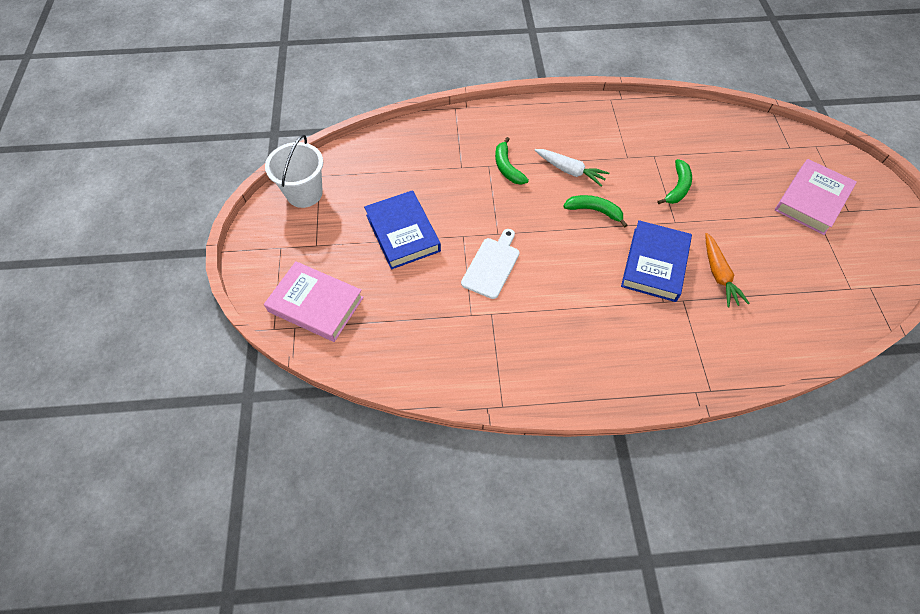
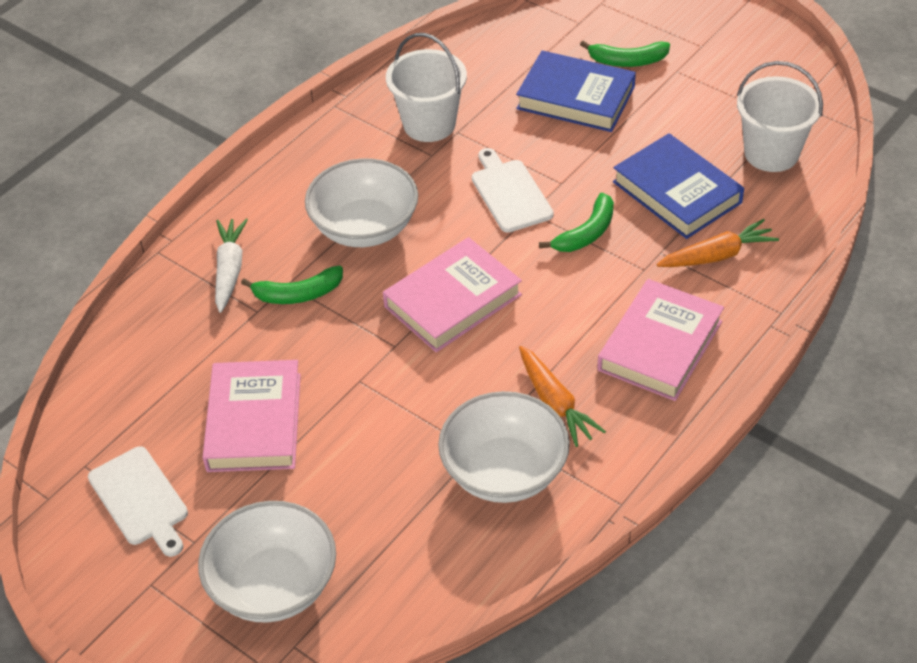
orange carrot: [706,233,749,307] = 1 -> [519,346,606,447] [656,219,779,267] = 2
pink book: [264,261,364,342] [775,159,857,235] = 2 -> [202,360,301,472] [383,237,522,352] [597,279,724,401] = 3
white bowl: none = 0 -> [198,501,336,623] [305,158,418,247] [438,391,570,503] = 3
white bucket: [265,135,323,208] = 1 -> [386,33,467,142] [737,61,823,172] = 2
white cutting board: [461,229,520,299] = 1 -> [88,446,188,557] [472,148,554,233] = 2

